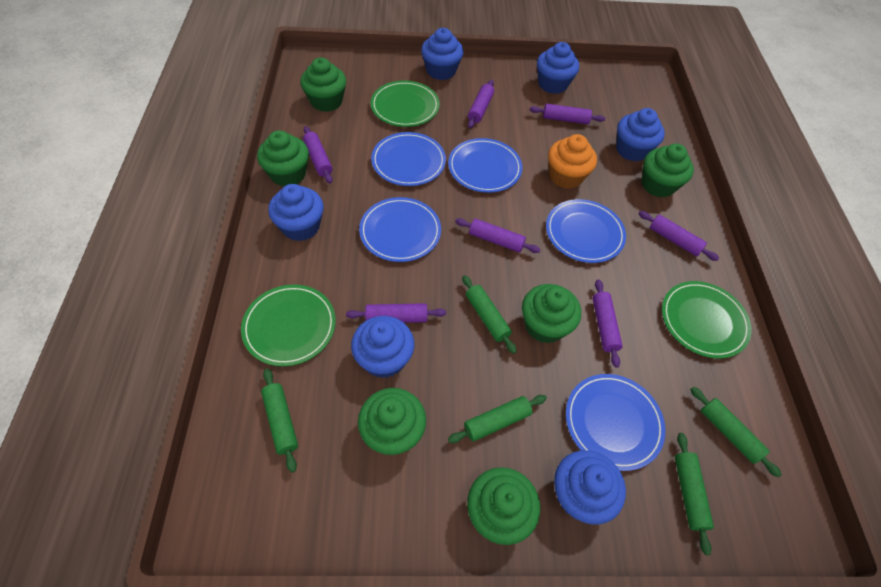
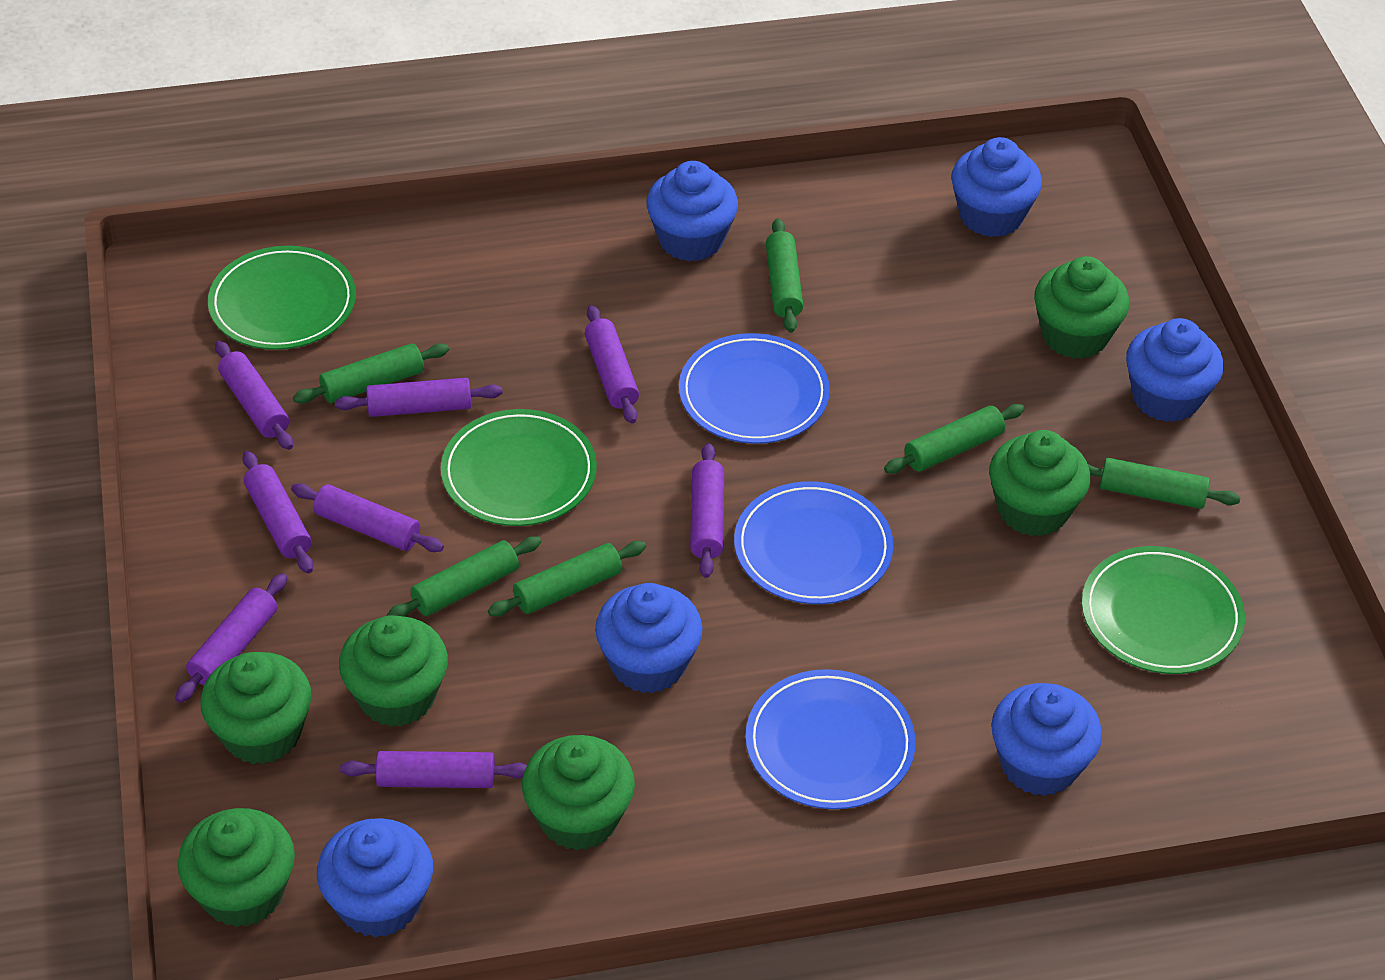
blue plate: [359,197,441,262] [371,132,446,186] [448,138,523,193] [546,199,626,263] [566,374,666,471] = 5 -> [679,333,830,444] [734,481,893,604] [745,669,916,809] = 3
green rolling pin: [261,369,298,473] [448,395,547,443] [462,275,517,354] [675,433,714,555] [690,387,782,477] = 5 -> [293,343,449,404] [387,536,541,617] [488,541,646,617] [766,218,803,333] [884,404,1025,474] [1088,458,1241,509] = 6
orange cupcake: [548,134,597,189] = 1 -> none = 0
purple rolling pin: [303,126,333,184] [346,303,446,323] [455,218,541,253] [468,80,494,128] [530,104,605,124] [592,279,623,368] [638,211,719,261] = 7 -> [175,573,287,703] [215,341,293,450] [243,451,313,573] [291,483,444,552] [335,378,503,417] [340,751,527,788] [585,305,639,424] [690,443,724,578] = 8

